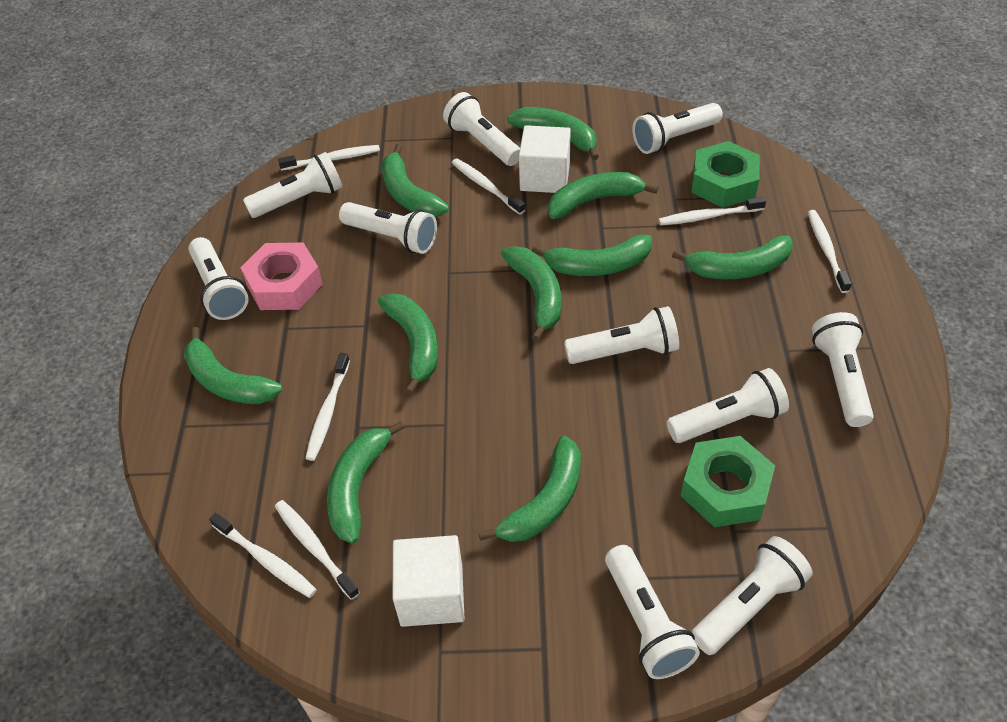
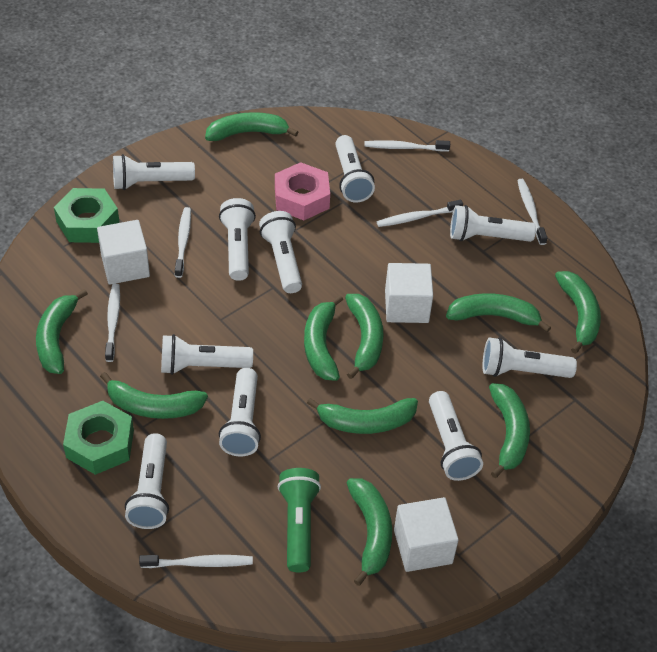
green flashlight: none = 0 -> [278,468,321,572] = 1
white cube: [393,535,465,627] [519,125,571,193] = 2 -> [97,220,150,285] [385,263,433,323] [394,497,459,572] = 3
white toothbrush: [209,513,317,598] [275,500,360,600] [278,145,380,171] [305,353,350,461] [452,158,525,215] [659,197,766,225] [808,210,852,293] = 7 -> [105,284,120,362] [139,555,253,568] [175,207,191,278] [364,140,450,152] [377,200,463,227] [517,179,547,245] = 6

